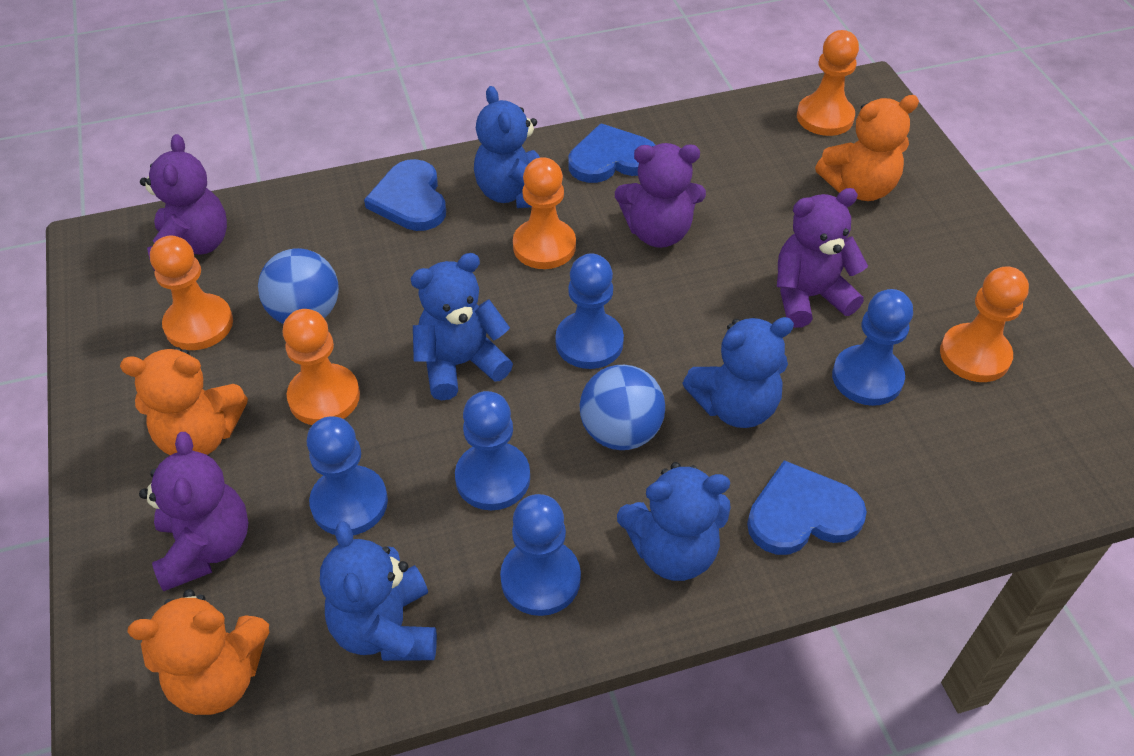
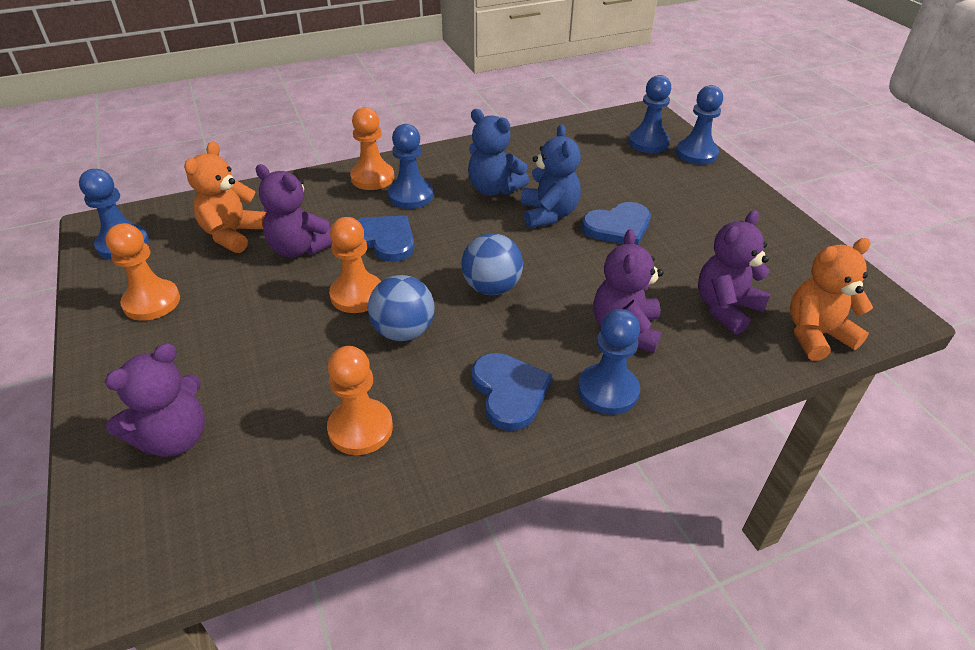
blue teddy bear: [320,521,437,661] [411,253,513,401] [474,86,540,208] [617,462,731,581] [682,317,794,428] = 5 -> [468,109,529,196] [521,125,581,228] = 2
orange pawn: [150,236,233,350] [282,309,360,425] [513,157,576,269] [797,30,859,136] [940,266,1029,382] = 5 -> [106,223,180,321] [327,346,393,455] [329,217,381,313] [350,107,394,190] = 4
orange teddy bear: [120,347,248,455] [128,589,269,715] [815,95,919,201] = 3 -> [184,141,266,253] [790,238,873,361] = 2

